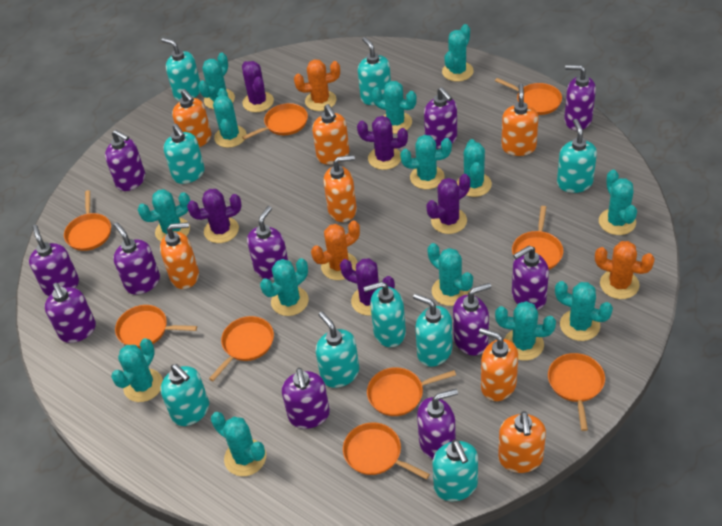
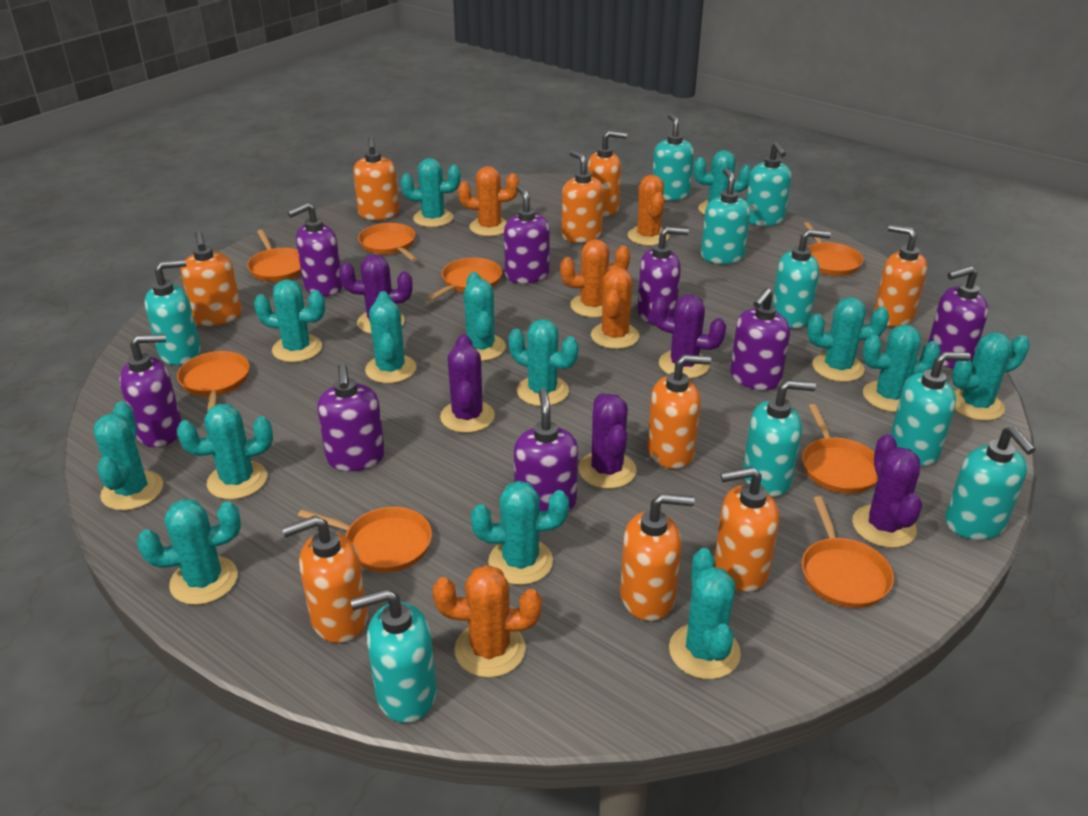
orange cactus: [294,59,340,111] [311,220,360,280] [595,241,655,299] = 3 -> [433,565,541,678] [458,166,519,236] [560,239,630,318] [591,267,639,349] [628,175,669,246] = 5
orange pan: [64,190,111,251] [115,305,197,348] [209,316,274,381] [242,103,308,140] [343,422,430,480] [367,367,456,416] [495,78,562,115] [512,206,563,270] [548,353,605,431] = 9 -> [177,351,250,413] [247,230,301,282] [298,507,432,572] [358,223,417,262] [427,258,502,301] [802,404,878,494] [802,496,894,608] [804,222,863,276] = 8
orange soap dispenser: [160,222,199,289] [172,89,212,147] [312,104,349,165] [324,155,357,222] [479,328,518,401] [498,411,546,473] [501,84,538,156] = 7 -> [181,231,242,326] [282,516,368,643] [353,137,399,220] [562,150,604,243] [588,131,627,217] [620,493,695,621] [647,355,711,469] [714,467,779,592] [874,225,927,327] = 9
purple soap dispenser: [29,225,79,296] [45,283,96,343] [105,130,145,191] [113,222,160,294] [247,206,288,280] [282,368,330,429] [417,389,458,460] [424,87,457,149] [453,283,491,356] [512,245,549,310] [564,65,596,130] = 11 -> [119,334,182,447] [288,203,342,296] [317,363,385,471] [504,185,550,284] [514,388,578,512] [637,227,689,325] [730,288,790,390] [928,266,988,369] = 8

